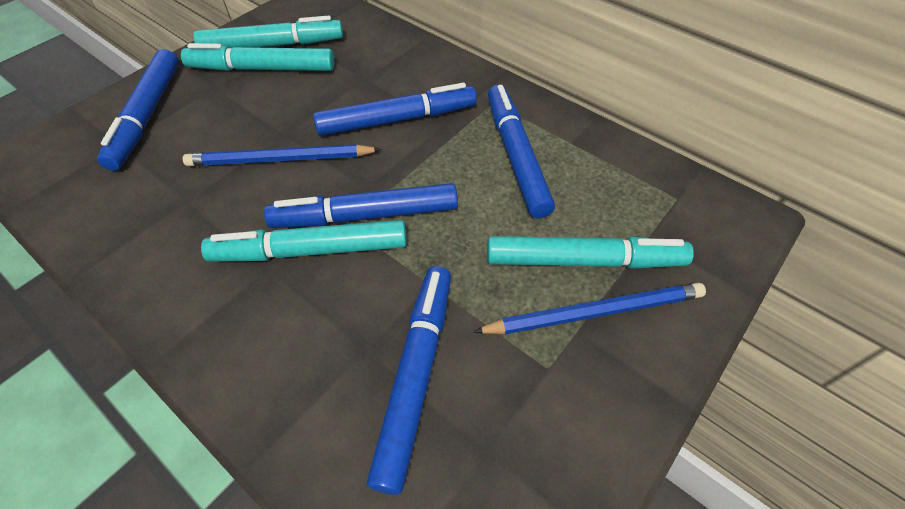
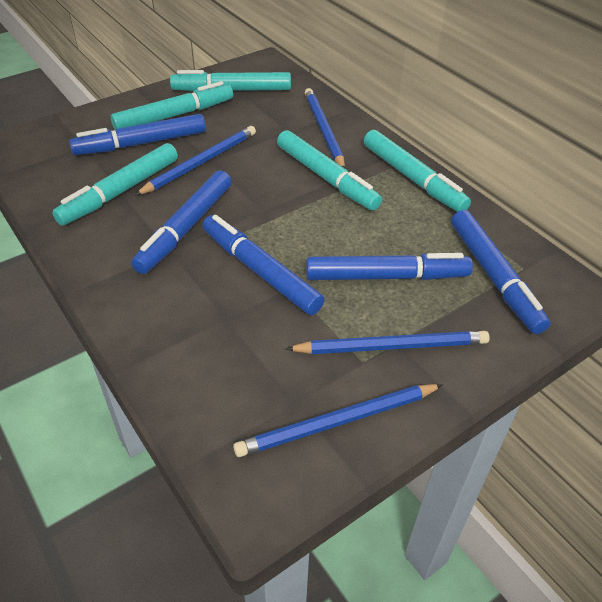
blue pencil: [183,144,382,166] [473,283,706,334] = 2 -> [135,126,256,195] [233,384,443,457] [286,331,490,354] [305,88,345,168] = 4
turquoise marker: [181,43,334,71] [193,16,343,48] [201,220,407,262] [487,236,694,269] = 4 -> [52,143,178,226] [111,81,233,130] [170,70,291,91] [277,130,382,211] [364,130,471,212] = 5

